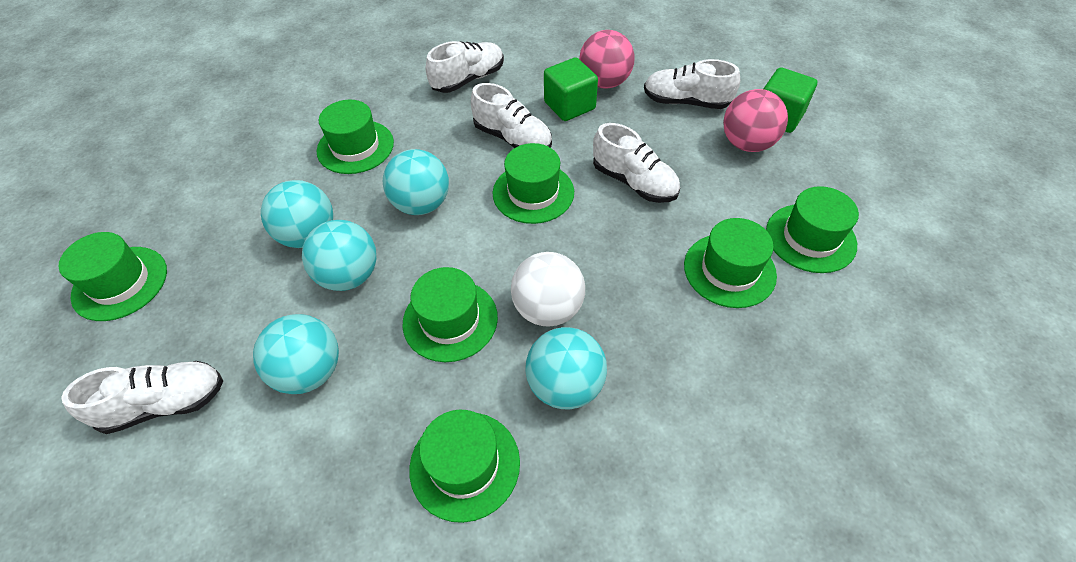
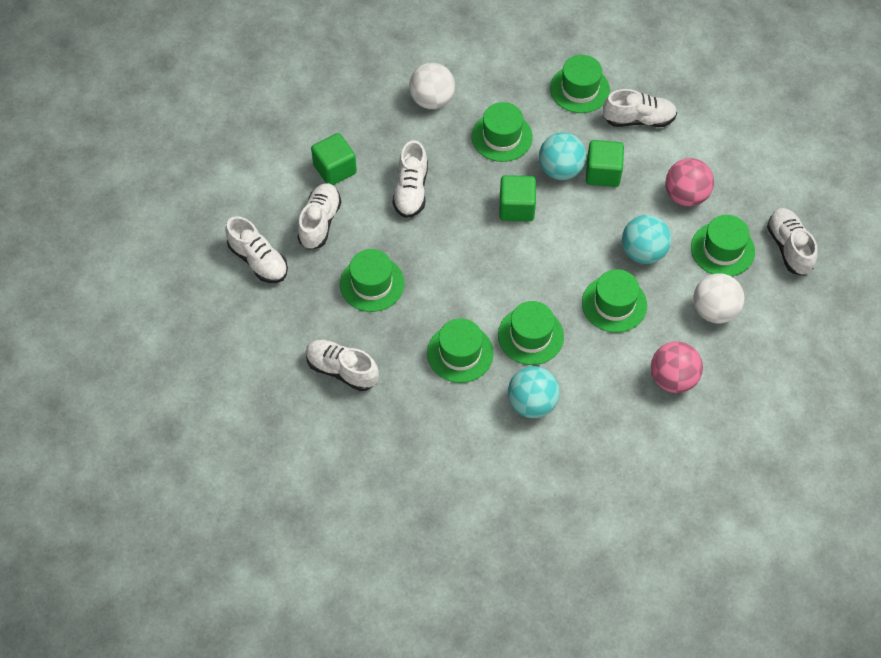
green cube: [544,57,598,121] [763,67,817,133] = 2 -> [311,133,357,185] [499,175,536,222] [586,140,624,187] = 3
turquoise ball: [253,314,339,394] [261,180,333,248] [302,220,377,291] [383,149,449,215] [525,327,607,409] = 5 -> [508,366,560,418] [539,132,586,180] [622,215,671,264] = 3
white ball: [511,252,585,327] = 1 -> [409,63,455,109] [693,273,744,323] = 2
white shoe: [61,361,223,434] [426,41,504,93] [471,83,552,148] [593,123,680,203] [644,59,740,109] = 5 -> [225,216,288,283] [298,183,341,250] [306,340,379,391] [393,140,428,218] [603,89,677,127] [767,208,818,276] = 6

